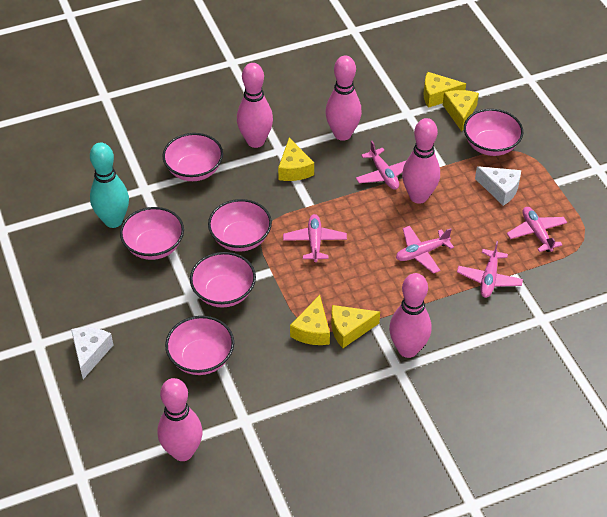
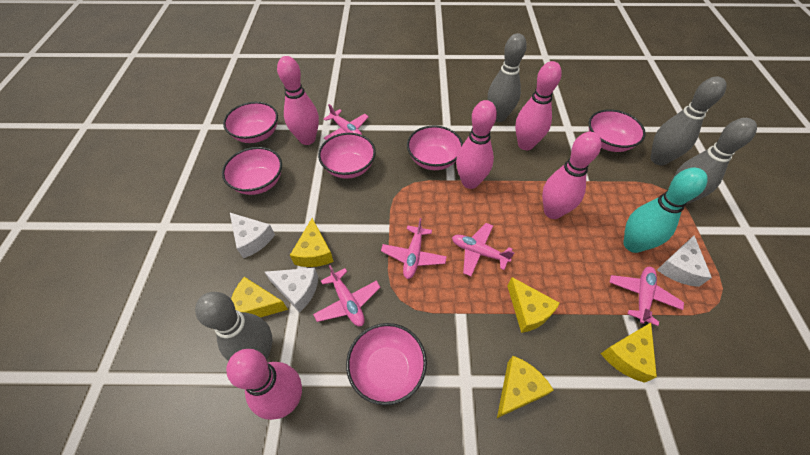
grey bowling pin: none = 0 -> [195,292,272,361] [488,33,527,122] [650,76,727,165] [673,118,757,204] = 4
white cheese: [71,327,113,379] [475,166,521,206] = 2 -> [230,213,275,258] [265,268,318,313] [657,236,712,287] = 3

